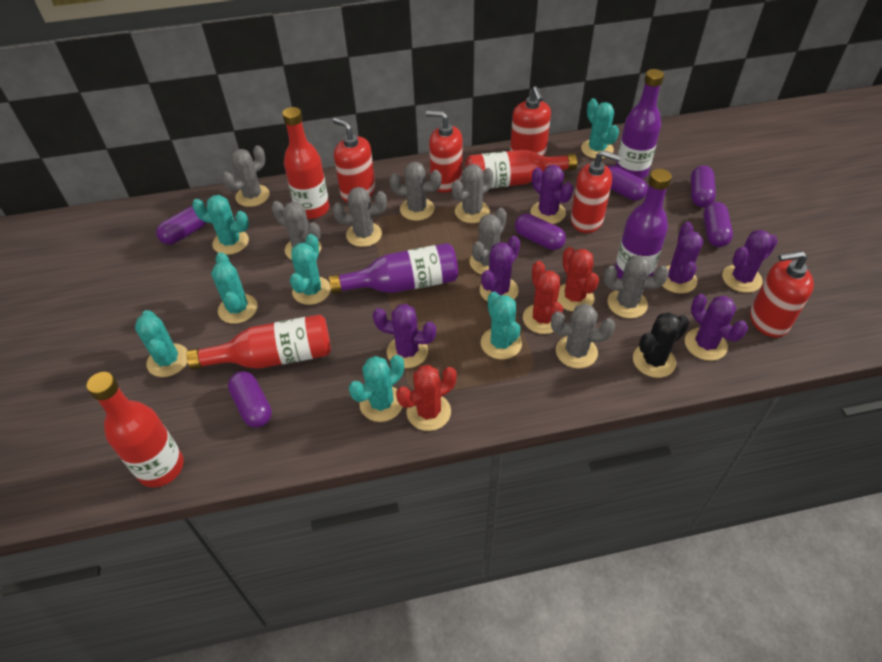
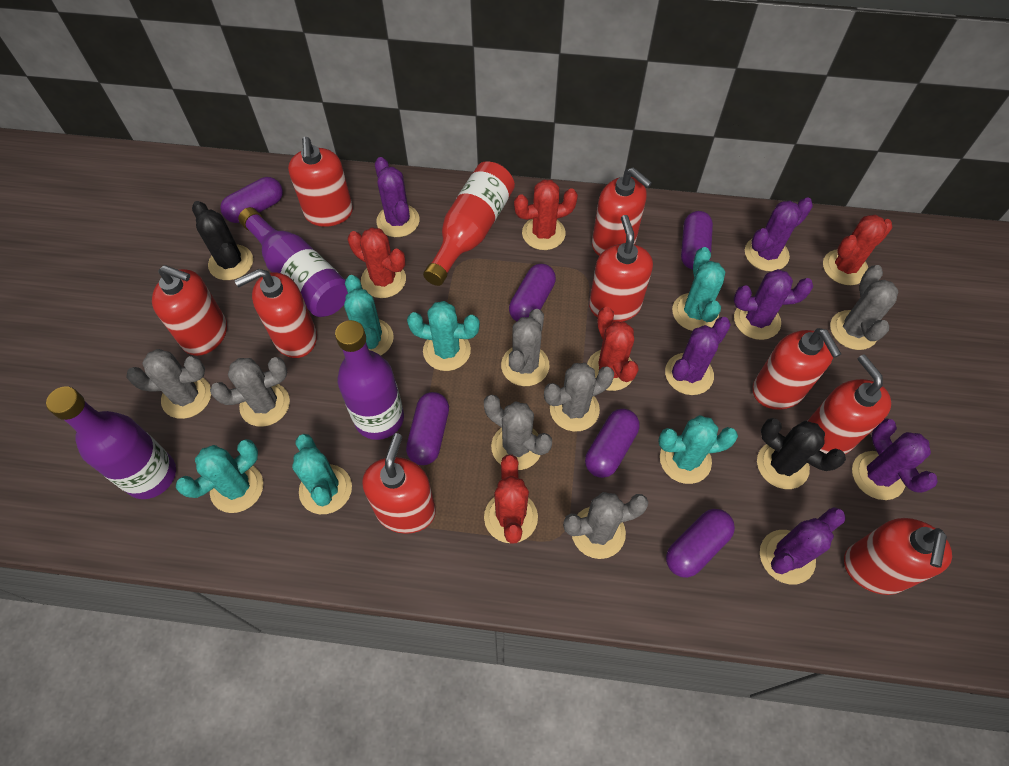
black cactus: [633,312,689,378] = 1 -> [192,201,253,280] [757,418,846,489] = 2
grey cactus: [222,145,270,207] [272,201,321,260] [333,187,387,247] [389,162,442,221] [452,164,493,223] [469,208,507,274] [551,303,615,369] [604,255,669,318] = 8 -> [126,349,211,419] [210,357,290,427] [484,395,552,470] [501,309,550,386] [544,363,614,431] [563,492,648,559] [830,265,898,350] = 7
red bottle: [87,372,184,487] [187,315,331,370] [282,107,329,219] [465,150,577,189] = 4 -> [423,161,515,286] = 1
red cactus: [396,365,457,431] [523,261,563,334] [557,247,599,312] = 3 -> [348,227,406,298] [484,454,538,544] [514,179,578,250] [587,307,639,391] [823,215,893,285] = 5
red soap dispenser: [333,118,375,202] [426,111,463,193] [510,86,551,156] [571,150,622,233] [750,251,814,338] = 5 -> [152,265,227,356] [234,269,317,358] [288,137,353,227] [362,433,436,534] [589,215,653,322] [592,167,652,256] [752,328,841,410] [808,354,891,454] [844,518,952,595] = 9
turquoise cactus: [135,310,188,377] [192,195,249,255] [211,252,257,324] [290,234,331,305] [349,355,404,422] [481,292,522,359] [581,98,619,159] = 7 -> [176,439,263,513] [292,434,352,514] [344,275,394,356] [407,301,480,371] [658,415,738,484] [672,247,725,331] = 6

